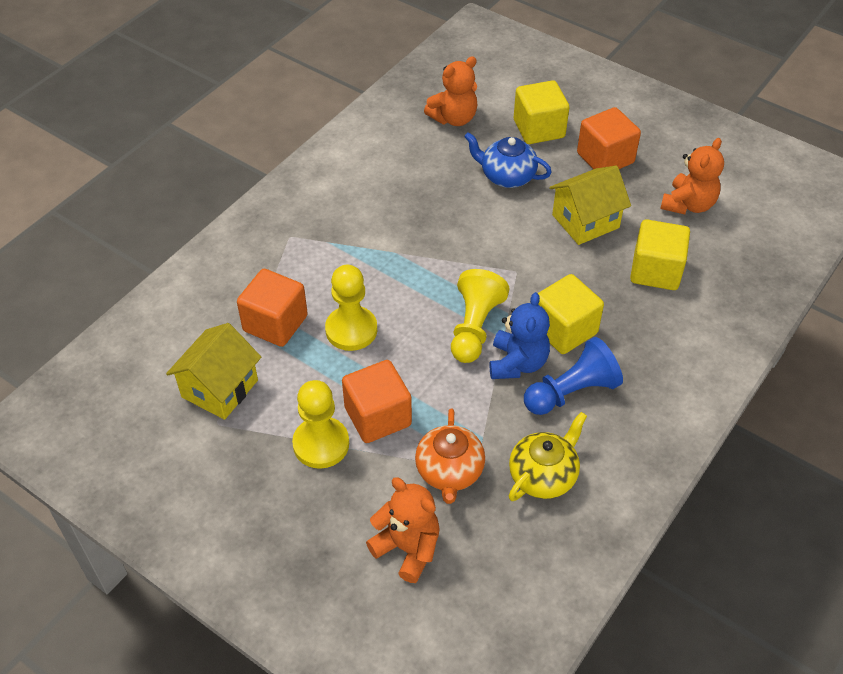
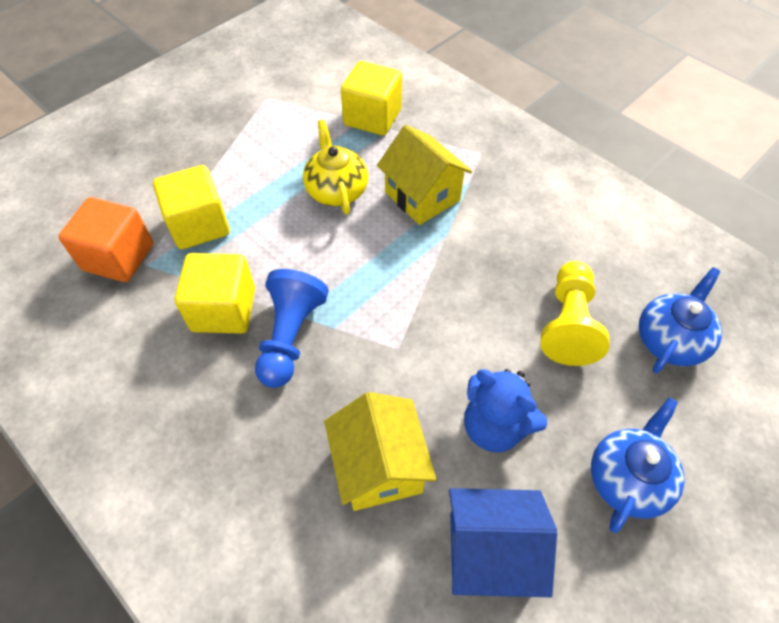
blue house: none = 0 -> [449,488,557,597] = 1
blue teapot: [464,132,552,188] = 1 -> [591,397,685,533] [639,267,722,373] = 2
orange cube: [237,269,308,347] [342,360,412,443] [577,107,641,169] = 3 -> [58,197,153,282] = 1
orange teapot: [415,409,485,504] = 1 -> none = 0
orange teddy bear: [366,477,440,583] [424,56,477,126] [660,138,724,214] = 3 -> none = 0
yellow pawn: [292,380,349,469] [325,265,377,351] [451,269,509,363] = 3 -> [541,261,610,366] = 1

